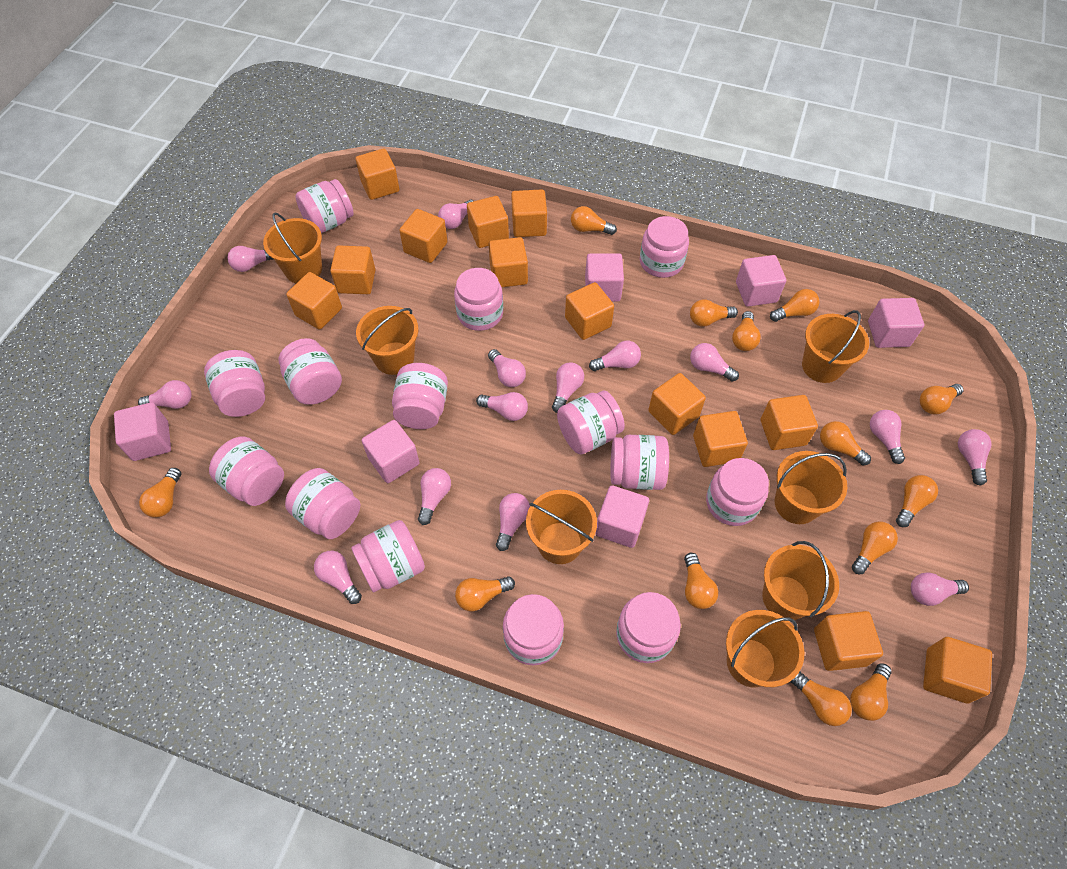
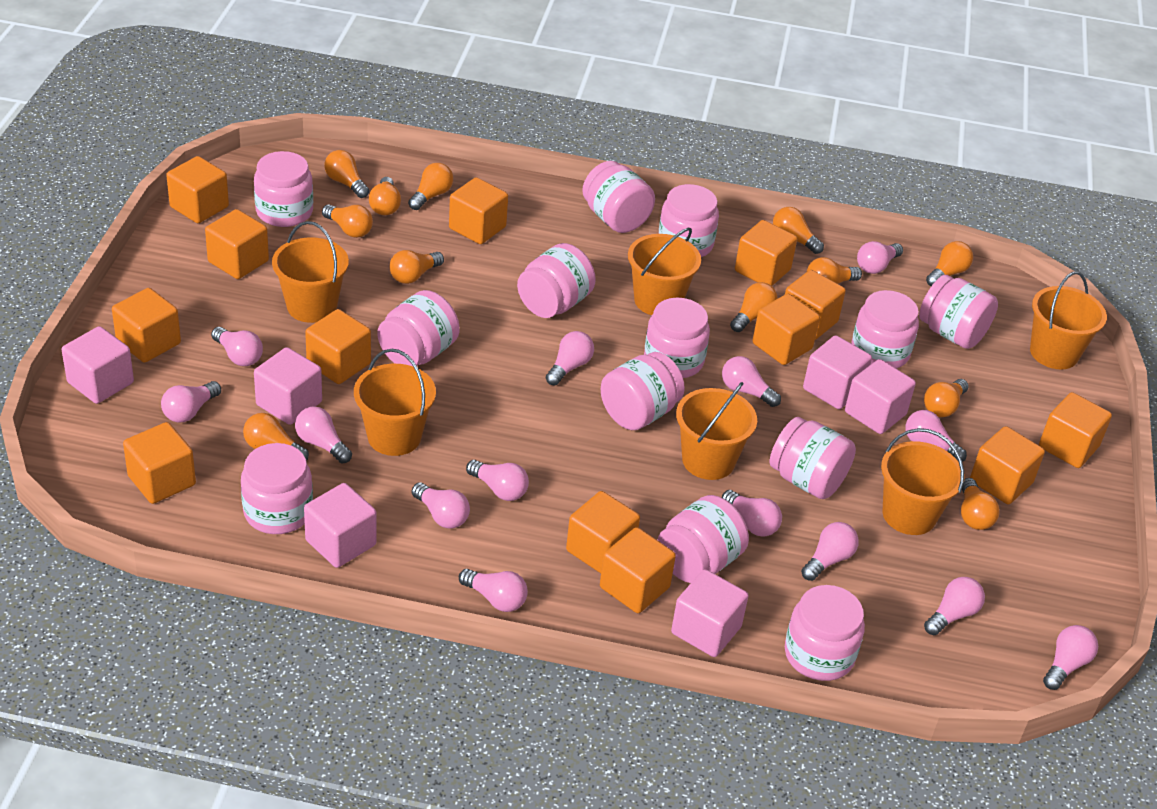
orange bucket: [263,212,322,283] [356,306,418,375] [526,490,597,564] [726,610,804,687] [762,541,839,620] [775,451,847,524] [802,310,869,383] = 7 -> [272,221,349,323] [354,349,436,456] [628,228,701,315] [676,382,757,480] [881,428,964,535] [1030,271,1107,369] = 6
orange light bulb: [139,468,181,517] [455,576,515,611] [571,206,617,235] [684,553,718,609] [690,299,738,327] [732,311,761,351] [770,289,820,322] [790,672,852,726] [820,421,871,465] [850,663,892,721] [852,522,898,574] [896,475,938,527] [920,384,964,414] = 13 -> [243,413,309,461] [322,204,373,238] [324,150,369,198] [369,177,401,215] [390,250,444,284] [408,163,453,210] [730,282,778,332] [773,207,824,254] [807,257,862,284] [924,379,968,417] [926,241,973,286] [961,478,1000,530] = 12
pink jar: [204,350,265,417] [209,436,284,506] [278,338,342,405] [285,468,360,539] [295,179,354,233] [351,520,425,592] [392,363,448,429] [454,268,503,331] [503,594,564,665] [557,390,625,454] [610,435,669,490] [616,592,681,663] [640,216,689,278] [706,458,769,526] = 14 -> [241,443,313,534] [254,151,313,227] [377,290,460,366] [517,243,596,318] [582,161,655,233] [601,352,685,430] [644,298,710,378] [658,184,719,257] [658,495,749,583] [770,417,856,499] [785,585,865,681] [852,290,919,369] [919,275,998,349] = 13

